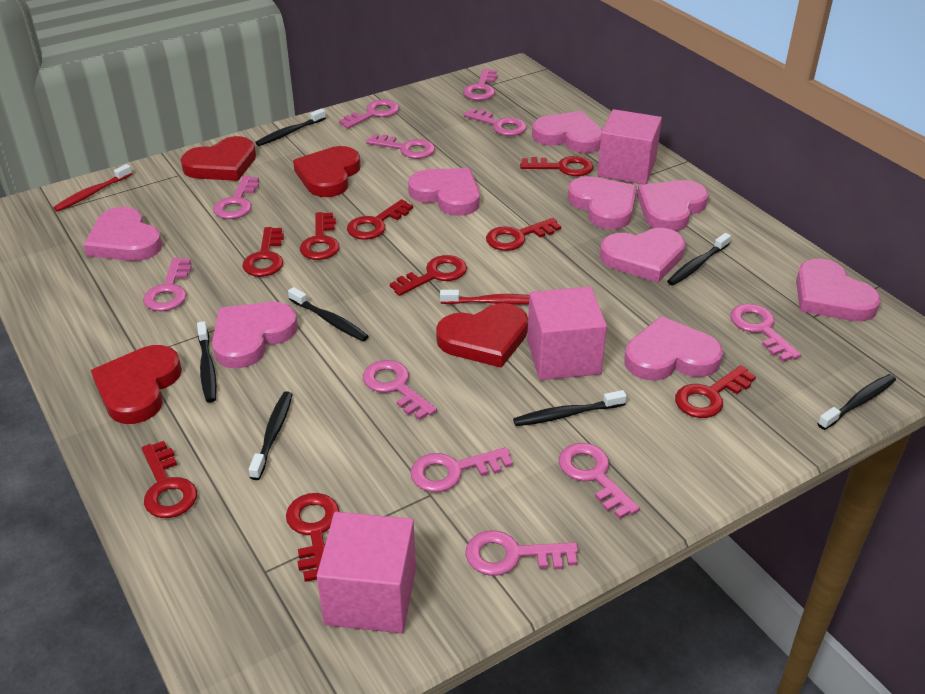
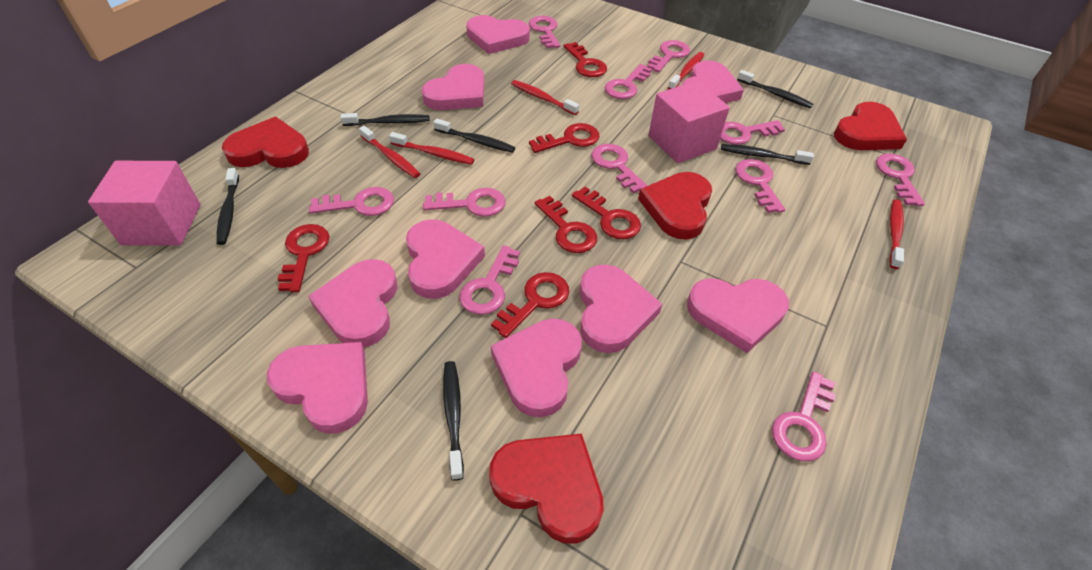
black toothbrush: [197,321,217,403] [249,391,293,480] [255,109,326,146] [288,287,369,341] [513,390,627,426] [667,233,731,286] [818,374,896,430] = 7 -> [216,168,239,245] [341,113,430,126] [433,119,515,153] [443,361,464,481] [721,144,814,165] [737,70,813,108] = 6
pink cube: [317,512,416,633] [527,287,607,380] [597,109,662,184] = 3 -> [88,161,201,246] [648,81,730,163] = 2
red key: [142,441,197,518] [242,227,284,277] [286,493,339,582] [300,212,339,260] [347,199,413,240] [390,255,467,296] [486,218,561,251] [520,156,593,176] [675,365,756,418] = 9 -> [277,224,330,292] [491,272,569,338] [529,123,599,153] [535,196,597,253] [563,42,607,77] [572,187,641,239] = 6
red toothbrush: [53,164,132,212] [440,290,529,304] = 2 -> [359,126,420,178] [389,132,474,165] [511,80,579,115] [668,52,704,89] [889,199,904,269] = 5

